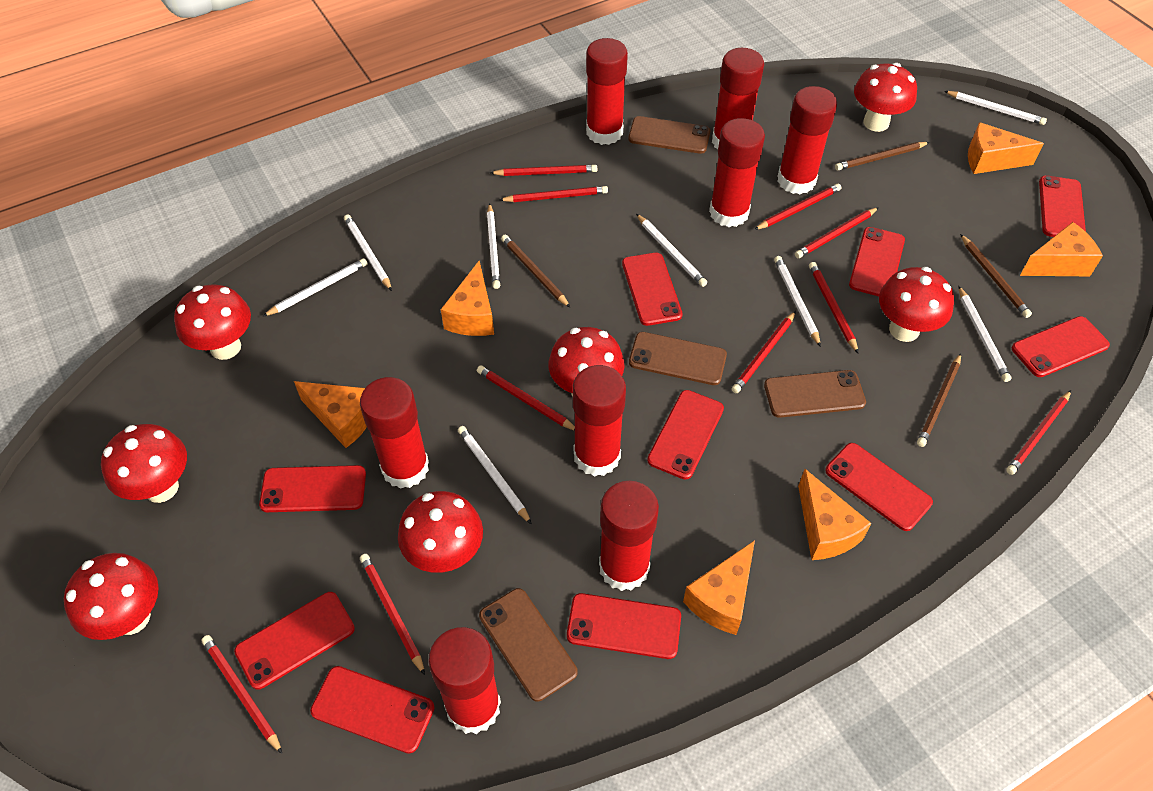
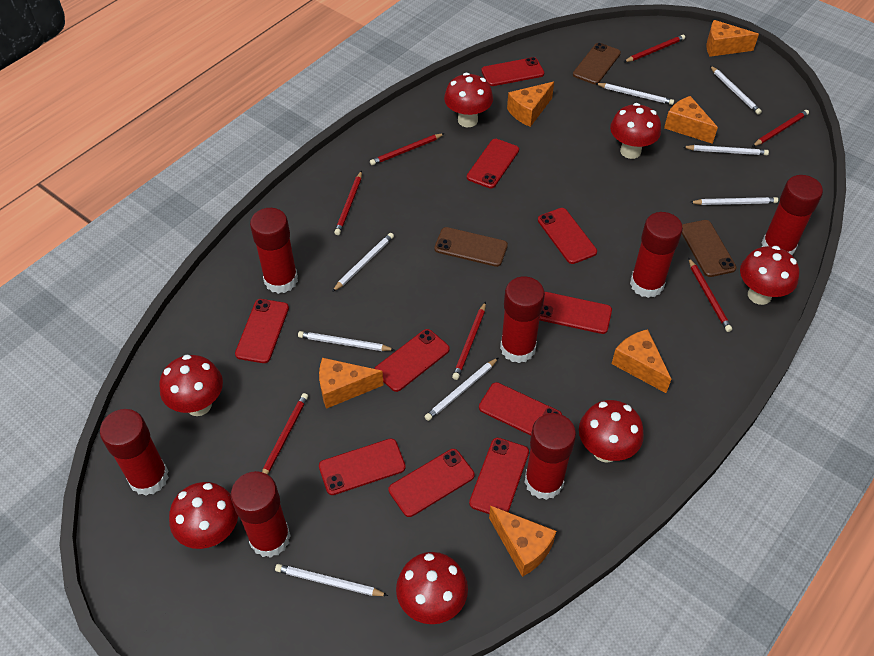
brown pencil: [501,235,570,308] [835,142,930,171] [917,353,961,447] [960,234,1032,318] = 4 -> none = 0
brown phone: [479,588,577,701] [628,116,710,154] [629,332,727,385] [764,370,866,418] = 4 -> [434,227,508,267] [573,43,621,84] [682,220,737,277] = 3
red glue stick: [360,377,429,489] [428,627,501,734] [573,365,626,477] [586,38,628,145] [599,481,659,591] [709,118,765,227] [712,48,764,149] [777,86,837,194] = 8 -> [100,409,169,496] [231,471,290,558] [250,208,298,294] [500,277,545,363] [524,413,576,500] [630,212,683,298] [762,175,823,256] = 7
red pencil: [201,635,282,754] [360,554,425,675] [477,365,575,431] [490,165,597,176] [499,186,608,202] [732,311,796,393] [754,184,842,230] [795,207,879,258] [809,262,859,354] [1006,390,1071,475] = 10 -> [262,393,308,474] [334,171,362,235] [370,133,445,165] [452,302,486,380] [624,35,685,62] [688,258,732,332] [752,110,809,147] = 7

